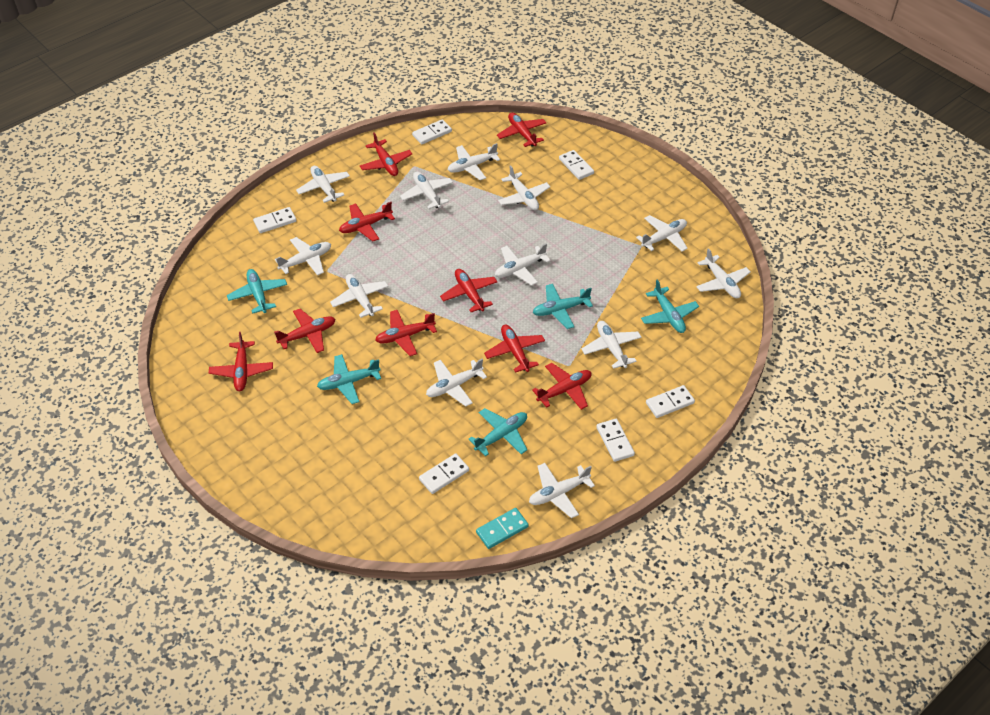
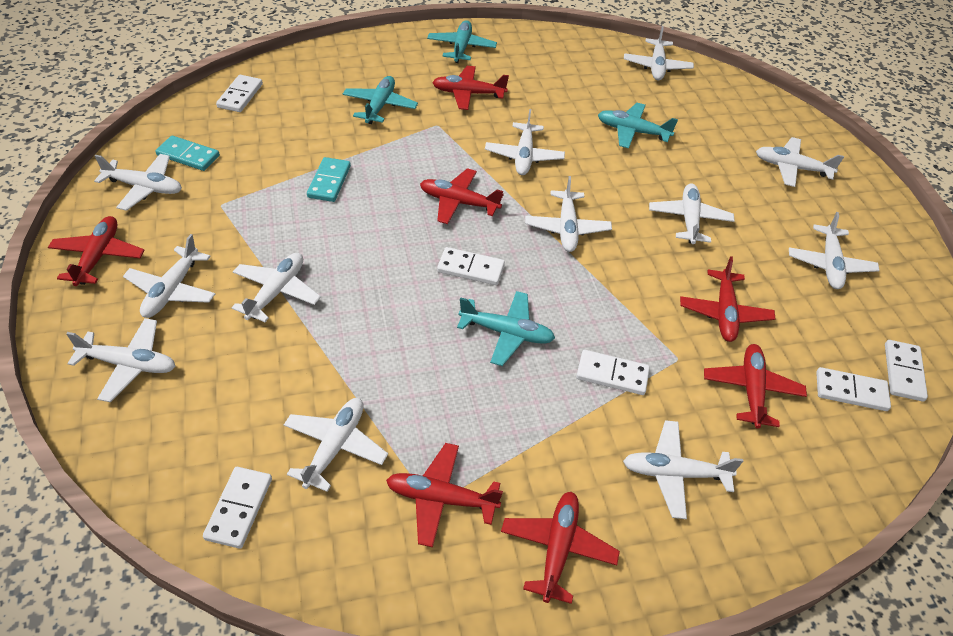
red plane: [209,332,273,391] [274,309,335,353] [339,202,395,241] [360,132,412,176] [375,310,437,356] [440,269,498,312] [484,324,545,373] [497,113,546,147] [532,363,592,410] = 9 -> [48,216,145,286] [386,443,503,547] [420,168,504,224] [432,66,509,110] [501,492,620,604] [680,256,775,342] [704,344,807,429] = 7
turquoise domino: [476,508,529,549] = 1 -> [155,136,220,171] [307,157,351,202] = 2
turquoise plane: [227,269,287,314] [317,354,381,404] [469,408,528,456] [533,284,593,329] [641,279,699,333] = 5 -> [343,76,418,124] [427,20,497,63] [457,291,555,366] [598,103,678,148] = 4

